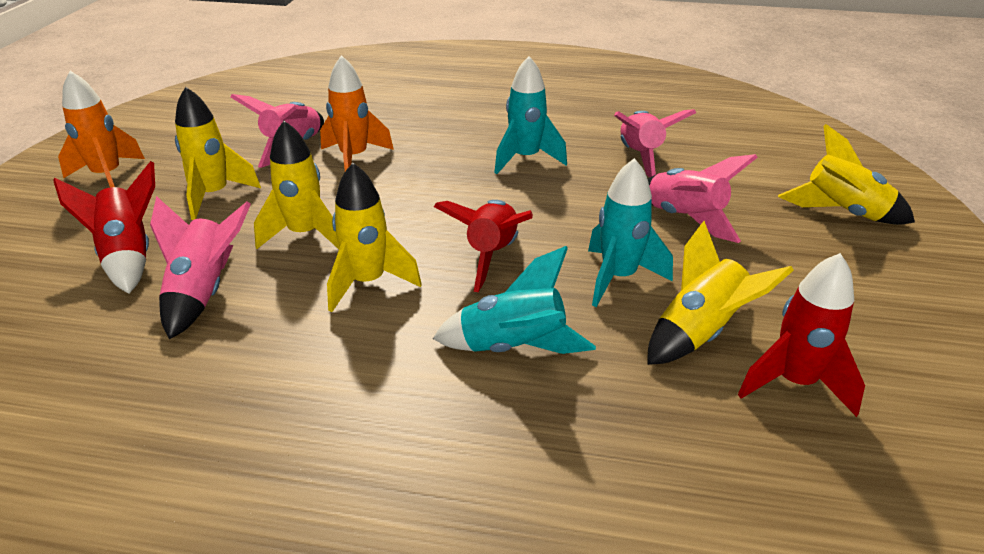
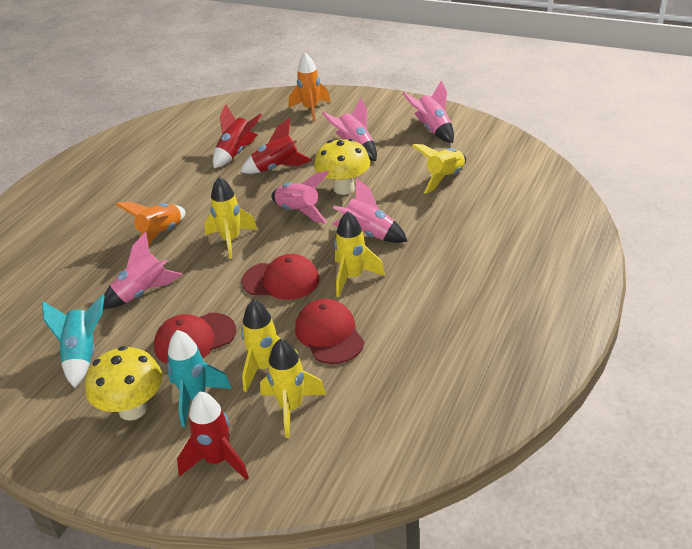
pink rocket: [150,196,251,339] [231,94,324,168] [614,109,696,177] [647,154,758,243] = 4 -> [103,232,183,309] [271,171,330,224] [322,98,377,161] [332,178,407,243] [403,81,454,143] = 5
red cap: none = 0 -> [154,313,236,364] [242,254,319,300] [295,299,364,364] = 3
turquoise rocket: [433,246,596,354] [494,56,567,174] [588,158,673,307] = 3 -> [42,294,105,388] [167,330,232,427] = 2
yellow mushroom: none = 0 -> [85,346,162,421] [314,139,370,195] = 2

